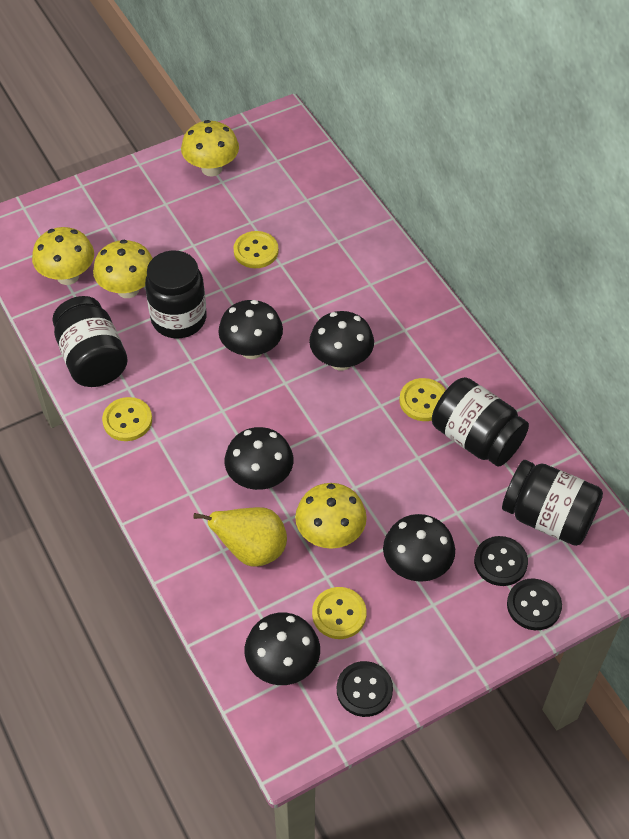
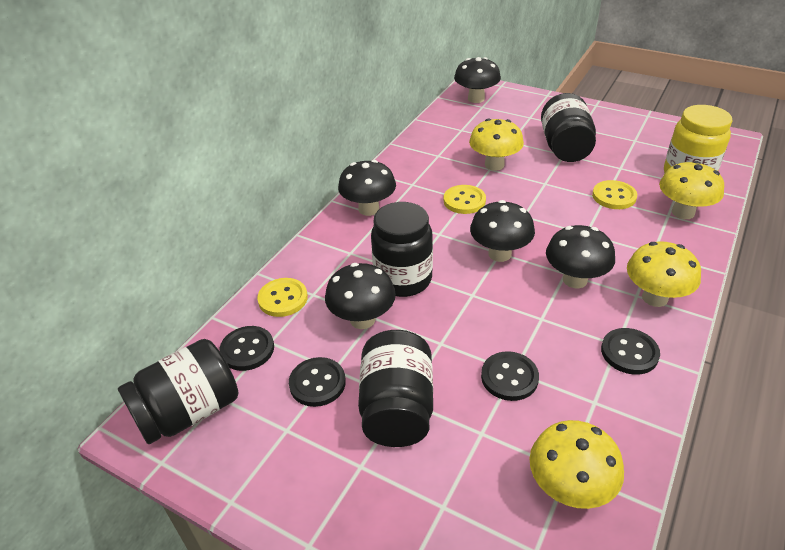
black button: [337,661,393,717] [474,536,528,586] [507,579,562,630] = 3 -> [219,326,274,371] [289,357,346,407] [481,351,539,401] [601,328,660,375] = 4
yellow button: [102,397,152,441] [233,231,279,268] [312,587,367,639] [399,378,446,421] = 4 -> [257,278,308,317] [444,185,486,214] [592,180,637,209] = 3
yellow jar: none = 0 -> [664,105,732,173] = 1
yellow pear: [193,507,287,567] = 1 -> none = 0

